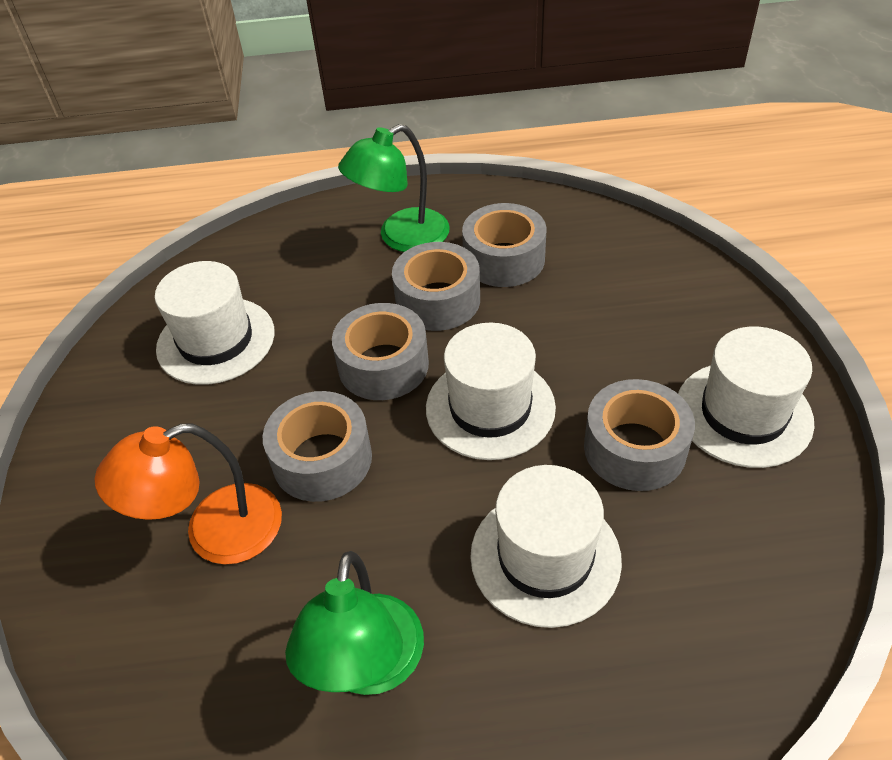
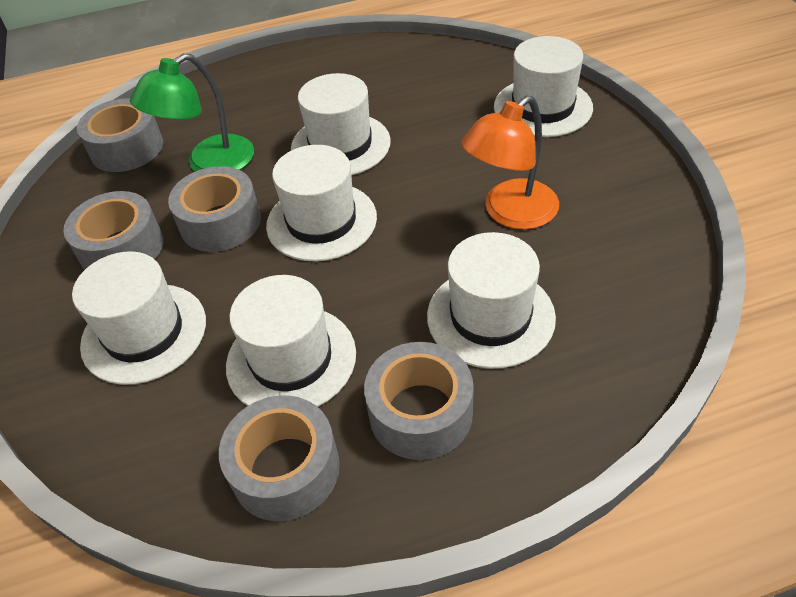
green lamp: [285,551,424,695] [338,124,450,252] = 2 -> [130,53,254,171] = 1
white hat: [155,261,275,385] [426,323,556,460] [470,465,622,628] [678,327,814,468] = 4 -> [72,251,206,385] [226,275,356,407] [266,145,377,262] [291,73,391,176] [427,232,556,369] [494,36,593,137] = 6

